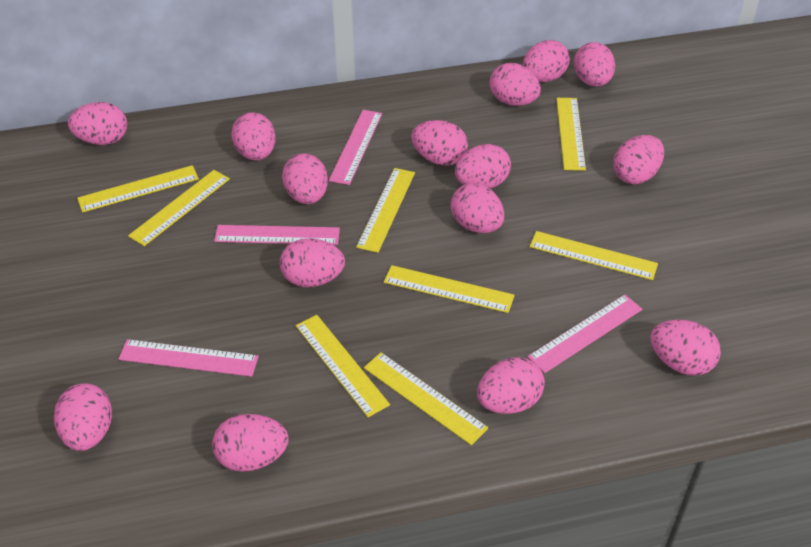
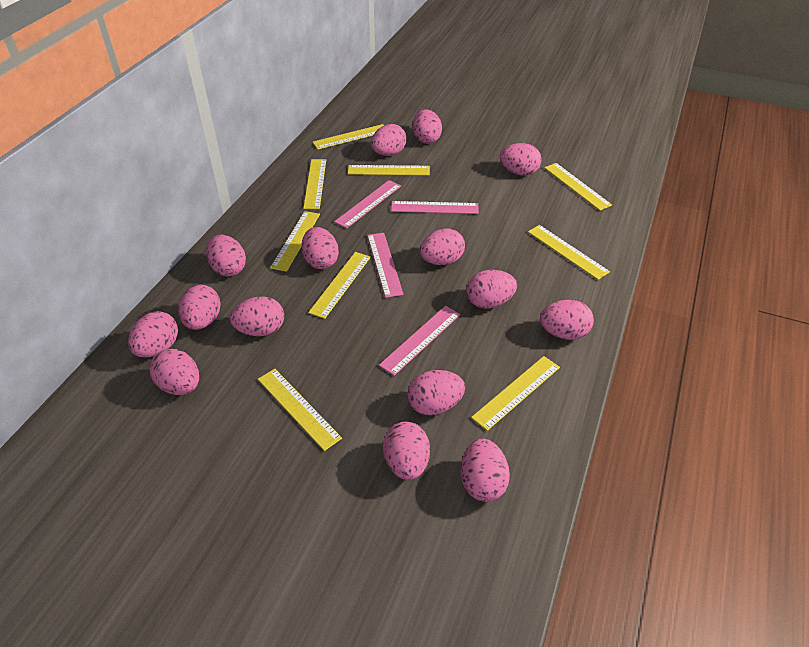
yellow ruler: [77,165,199,213] [128,170,230,246] [296,315,390,417] [356,168,415,253] [364,352,488,445] [384,265,515,313] [530,231,658,280] [556,98,586,171] = 8 -> [258,369,342,451] [270,211,320,272] [303,159,326,209] [308,252,371,319] [313,124,384,150] [348,165,430,175] [471,356,560,431] [528,225,610,280] [544,163,612,211] = 9

